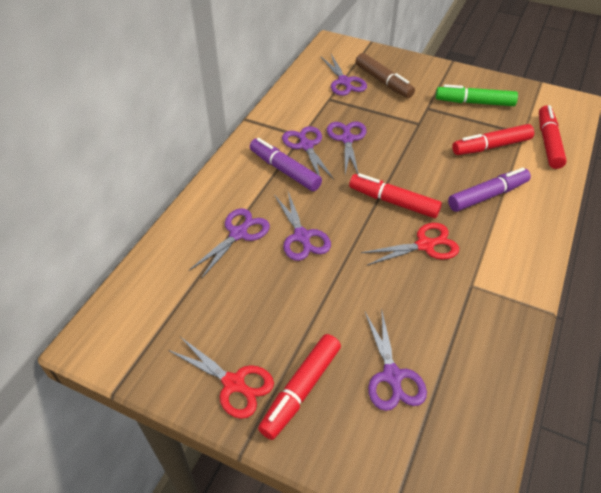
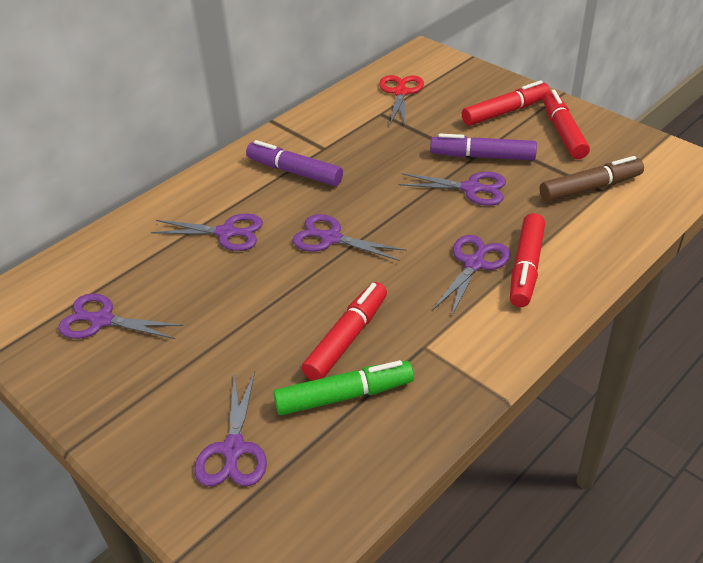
red scissors: [168,337,274,419] [361,223,459,266] = 2 -> [379,75,424,125] = 1

